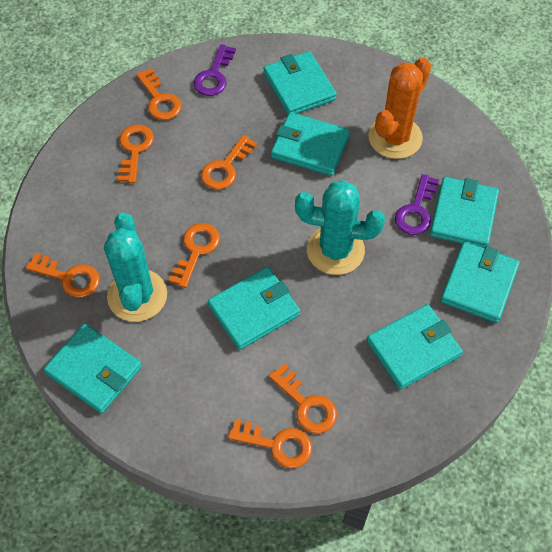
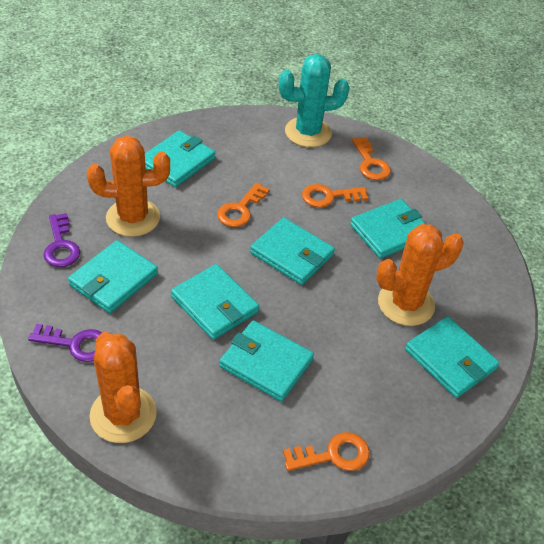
orange cactus: [368,57,431,159] = 1 -> [87,136,170,237] [89,332,157,443] [376,224,464,326] = 3
orange key: [26,253,100,298] [117,125,154,183] [136,68,182,120] [168,223,220,288] [201,135,257,189] [228,419,312,468] [269,364,337,434] = 7 -> [217,183,270,227] [283,432,370,471] [302,184,368,208] [352,137,391,180] = 4
turquoise cactus: [104,213,167,322] [295,180,385,275] = 2 -> [279,54,350,147] = 1

